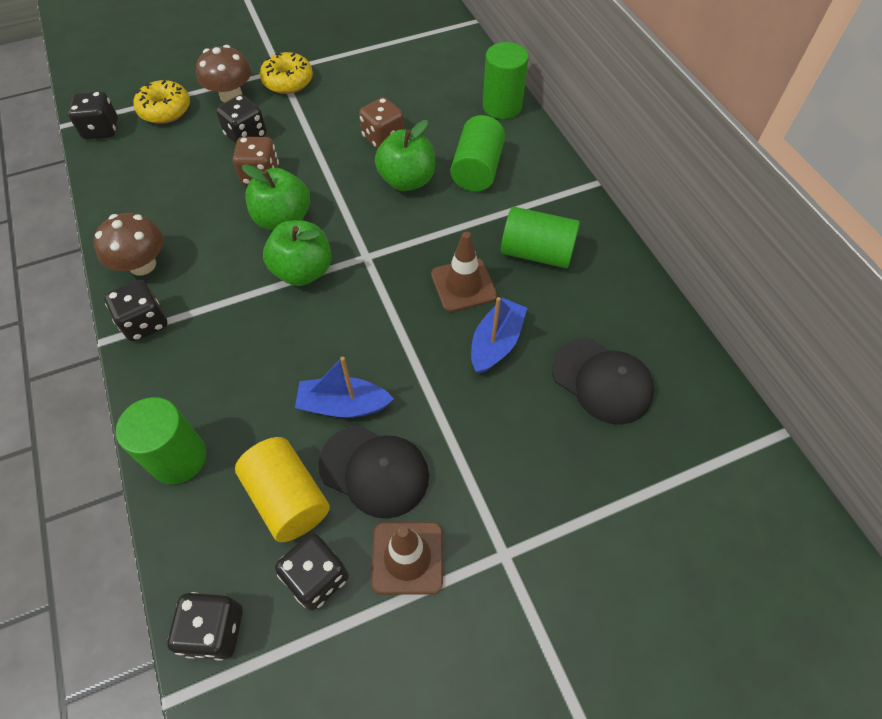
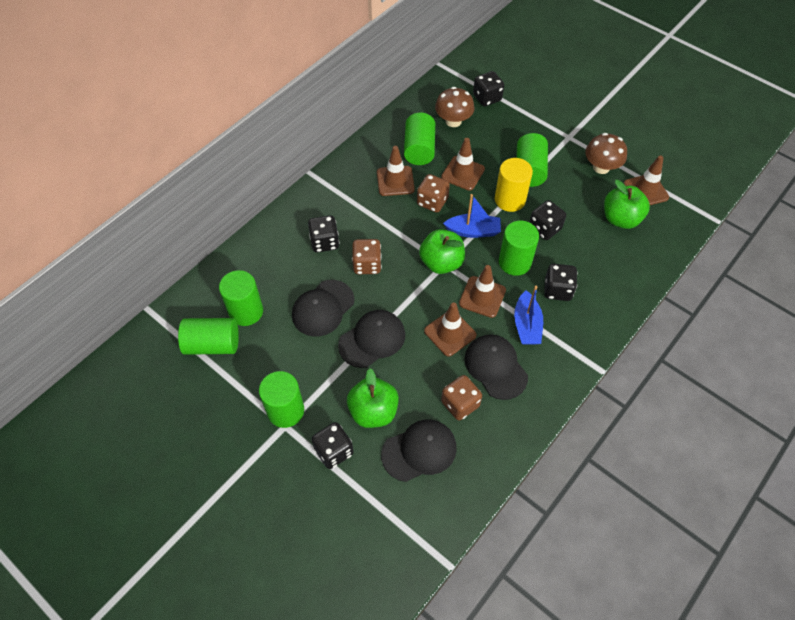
black cap: [318,425,429,519] [552,339,654,425] = 2 -> [292,280,354,337] [338,310,405,368] [381,419,457,482] [464,334,528,400] = 4
brown dice: [233,137,279,185] [359,97,404,149] = 2 -> [352,239,382,274] [417,174,450,212] [441,375,482,420] = 3
brown traffic cone: [371,522,443,595] [431,232,497,312] = 2 -> [377,146,415,196] [424,302,477,356] [441,138,485,191] [459,265,506,318] [624,155,669,205] = 5
green cylinder: [116,397,206,484] [451,115,505,191] [483,42,529,119] [501,207,580,268] = 4 -> [178,318,239,355] [219,270,263,326] [259,371,304,428] [404,113,435,165] [499,221,539,276] [516,133,548,187] = 6
yellow donut: [134,80,190,124] [260,52,313,94] = 2 -> none = 0

